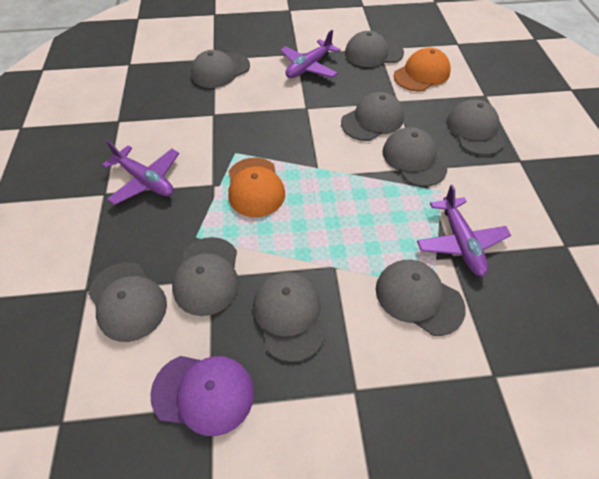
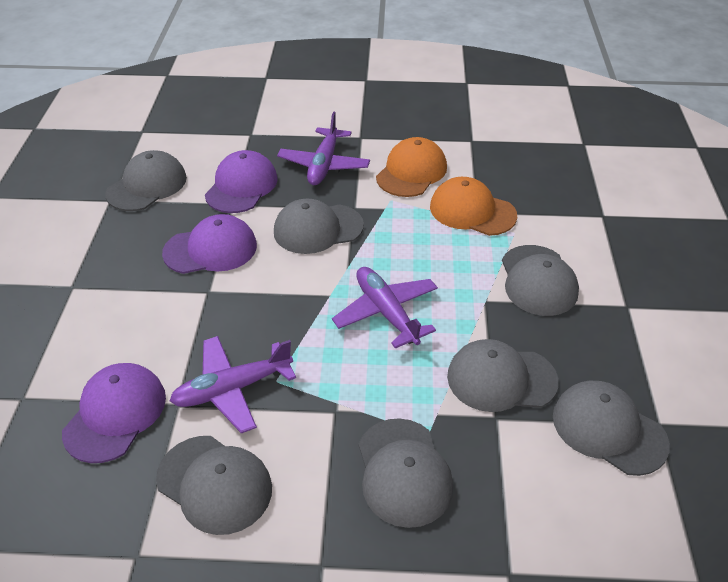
grey cap: [88,262,167,342] [172,237,239,316] [191,50,250,88] [253,272,325,362] [341,92,404,141] [345,31,404,67] [376,260,466,336] [382,127,447,187] [446,99,505,155] = 9 -> [105,150,187,211] [156,436,272,535] [274,199,364,254] [358,418,453,528] [447,339,559,412] [502,245,579,316] [553,381,670,476] = 7
purple cap: [150,356,254,436] = 1 -> [62,363,166,463] [162,214,257,274] [205,150,278,213] = 3

